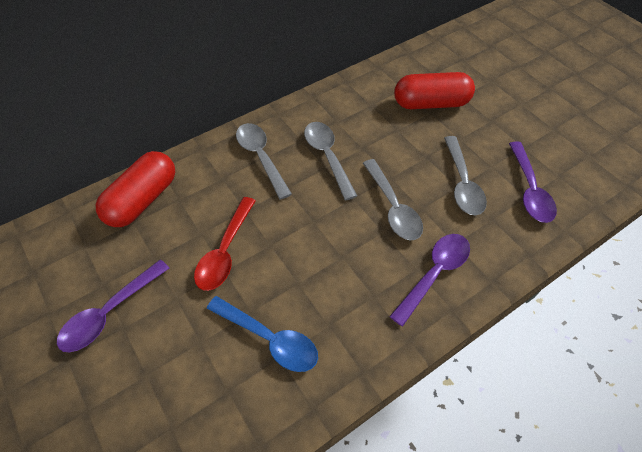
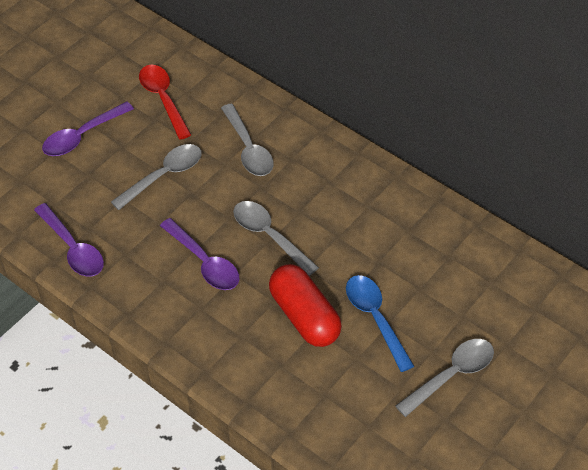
red capsule: [96,151,175,227] [394,72,475,109] = 2 -> [269,264,342,347] = 1

